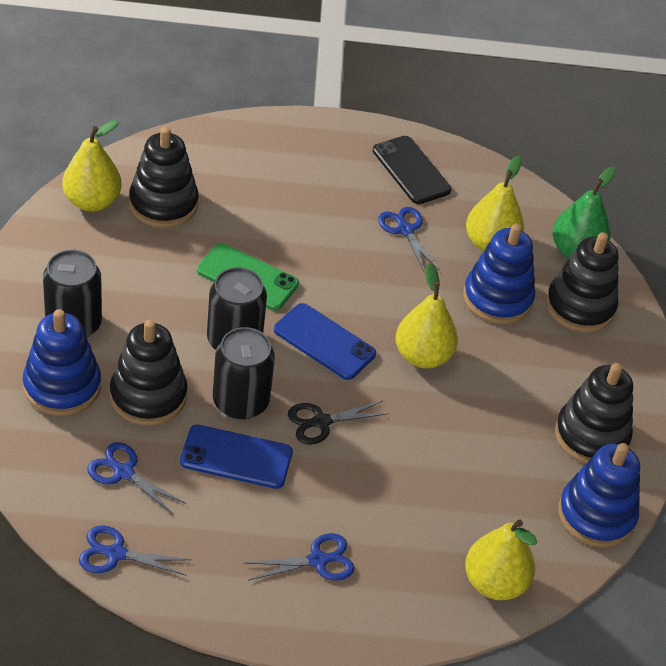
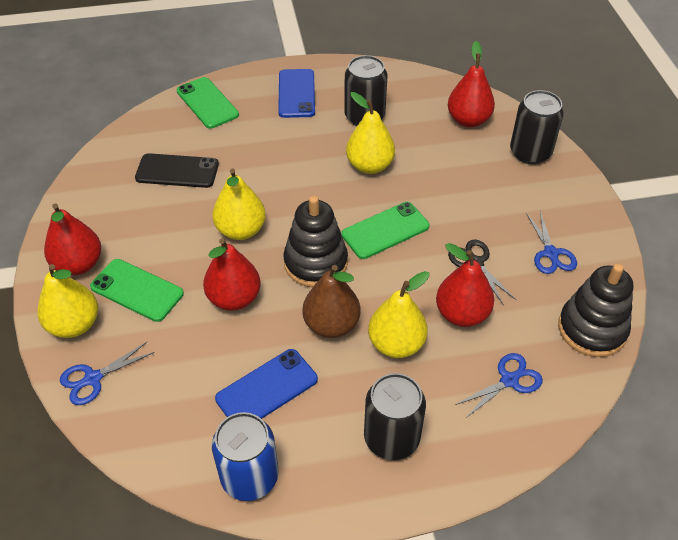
black stacking toy: [110,320,188,426] [129,127,199,228] [546,232,618,332] [555,363,633,464] = 4 -> [284,196,348,287] [558,264,633,357] = 2
blue can: none = 0 -> [212,412,278,501] = 1
blue scissors: [79,525,191,576] [87,442,186,515] [245,533,355,581] [378,207,439,273] = 4 -> [60,342,154,405] [455,353,543,419] [526,211,577,274] = 3
blue stacking toy: [23,309,101,416] [463,224,535,324] [558,443,640,547] = 3 -> none = 0
brown pear: none = 0 -> [302,265,360,338] = 1
green pear: [553,167,616,259] = 1 -> none = 0
green phone: [197,243,299,310] = 1 -> [90,259,184,322] [177,77,239,129] [342,202,429,259] = 3
red pear: none = 0 -> [44,203,101,275] [203,238,260,311] [436,243,494,327] [448,41,495,127] = 4

